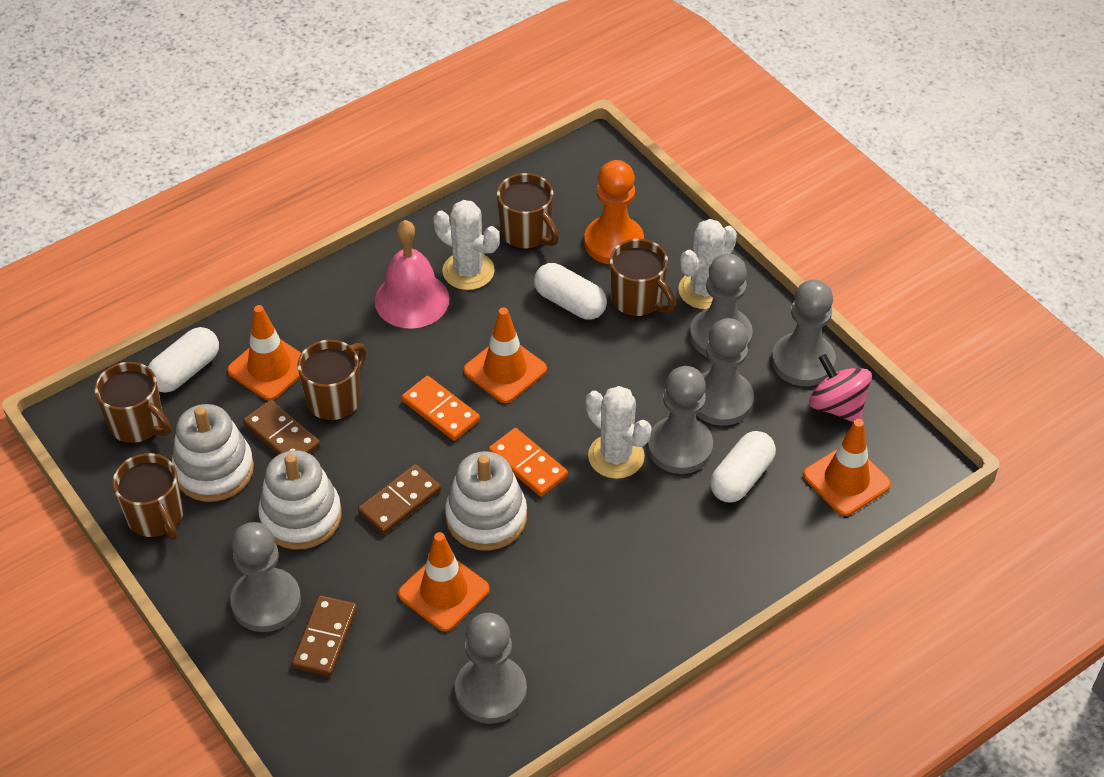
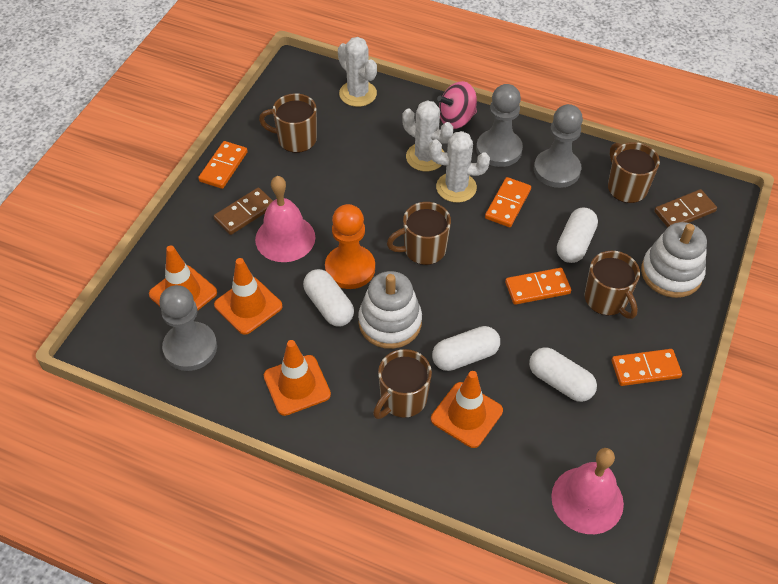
brown domino: [243,400,320,455] [292,595,357,677] [358,464,441,534] = 3 -> [214,188,273,235] [654,189,717,227] = 2
grey pawn: [230,522,301,632] [455,613,527,724] [647,366,713,474] [690,254,753,357] [696,318,754,426] [772,280,836,386] = 6 -> [160,285,217,371] [476,84,523,167] [534,104,583,188] = 3
orange domino: [402,376,480,441] [488,428,568,497] = 2 -> [198,141,248,189] [485,177,531,227] [505,268,571,305] [612,349,682,386] = 4
pink bell: [375,220,450,329] = 1 -> [255,176,316,262] [551,448,624,534] = 2
white capsule: [148,327,219,393] [534,263,607,320] [710,431,776,503] = 3 -> [303,269,354,326] [432,326,500,371] [529,347,597,402] [557,208,598,263] = 4
white stacking toy: [172,404,254,502] [258,450,342,550] [445,451,527,551] = 3 -> [358,271,422,349] [641,222,707,298] = 2

